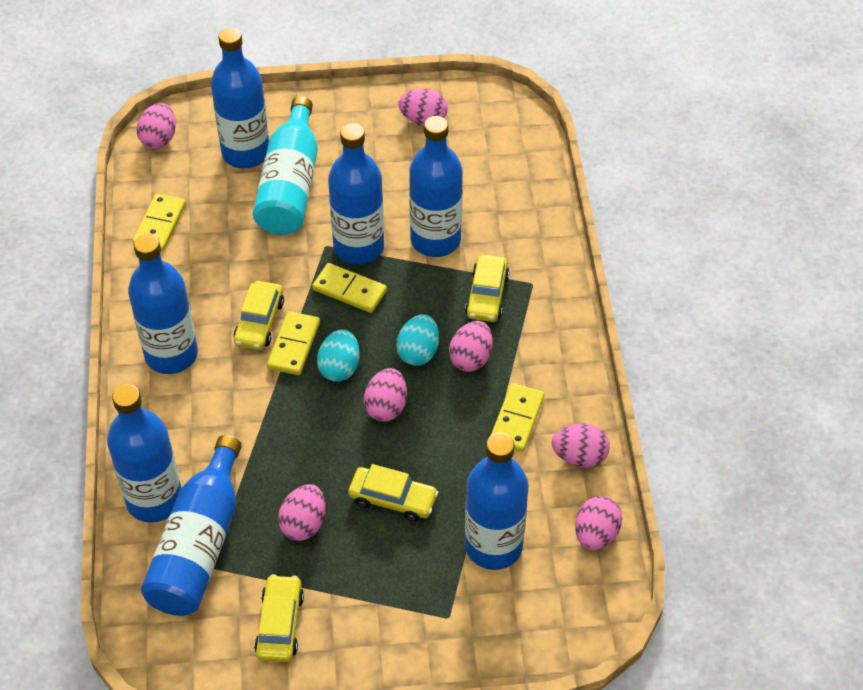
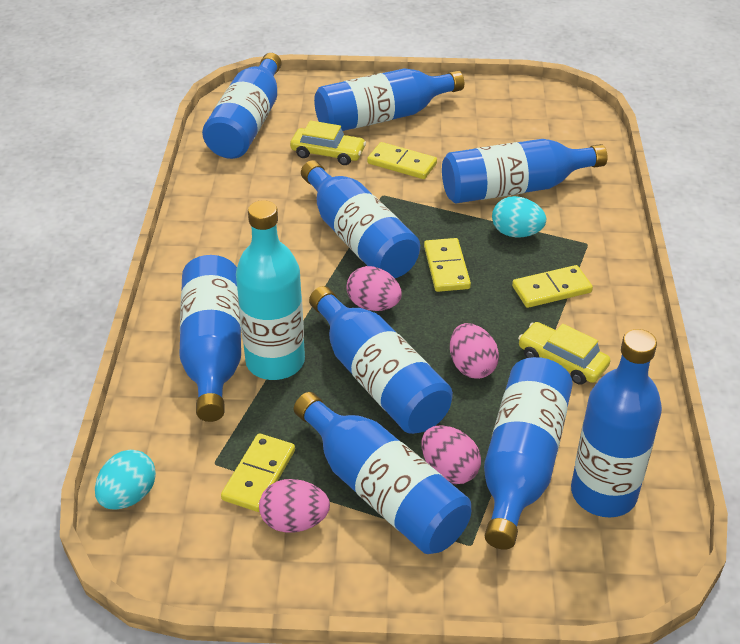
blue bottle: [107,384,181,523] [128,234,198,374] [141,435,242,616] [211,27,269,168] [328,123,384,264] [409,116,463,257] [465,432,529,570] = 7 -> [179,255,241,422] [202,53,282,159] [294,392,471,554] [301,160,420,278] [309,286,453,434] [314,68,464,131] [442,139,608,204] [484,357,573,550] [571,329,662,517] = 9
pink egg: [136,103,176,149] [278,484,325,541] [364,368,407,422] [398,88,448,126] [449,321,493,372] [552,424,610,467] [575,496,622,550] = 7 -> [259,479,330,533] [346,266,402,311] [422,425,481,484] [450,323,499,379] = 4
yellow car: [233,281,284,350] [254,574,304,662] [348,464,438,522] [465,255,509,322] = 4 -> [290,121,366,165] [518,322,611,385] = 2

